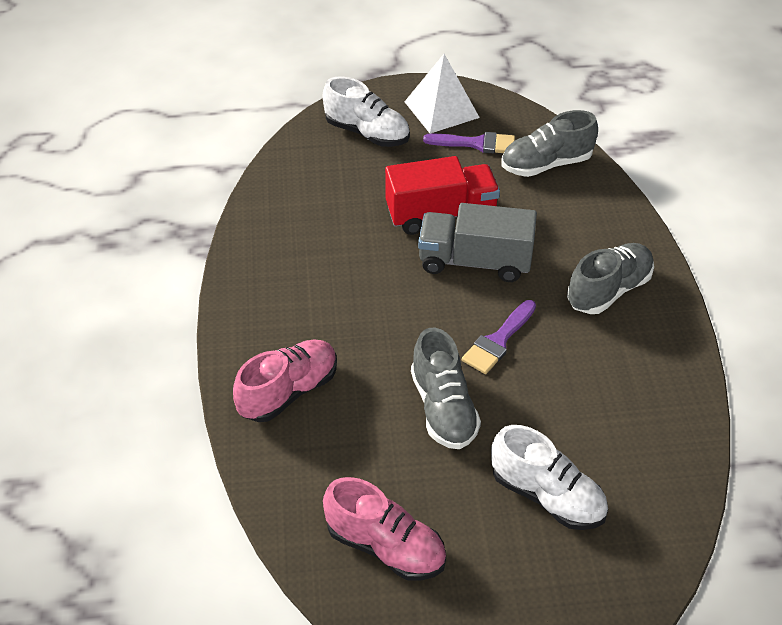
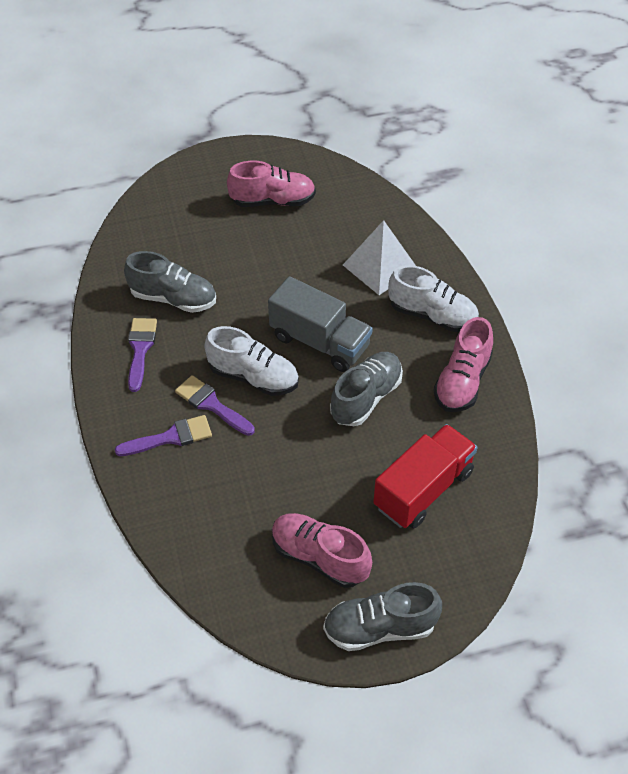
pink shoe: [233,339,337,422] [323,477,446,581] = 2 -> [227,161,316,207] [272,513,372,588] [433,317,493,412] = 3
purple brush: [423,132,515,154] [462,300,536,374] = 2 -> [115,415,212,456] [128,318,157,392] [175,375,255,436] = 3

